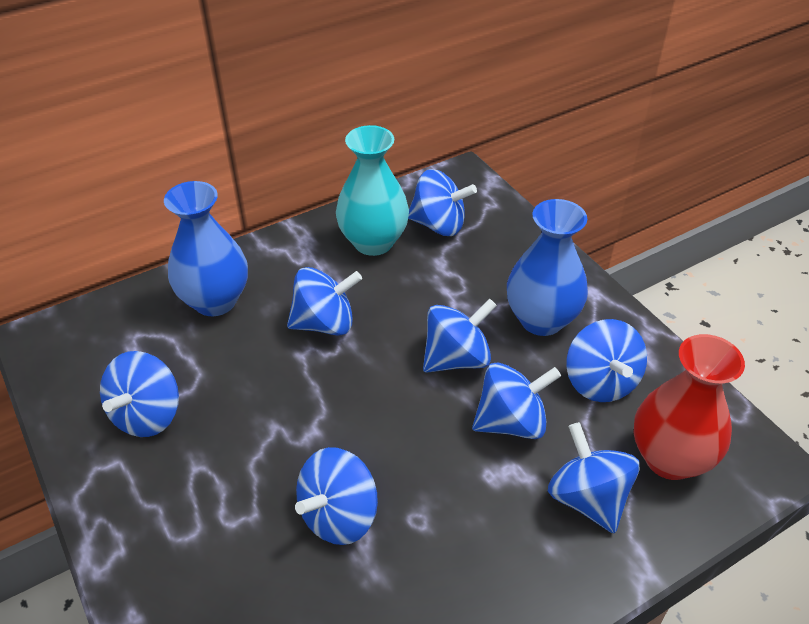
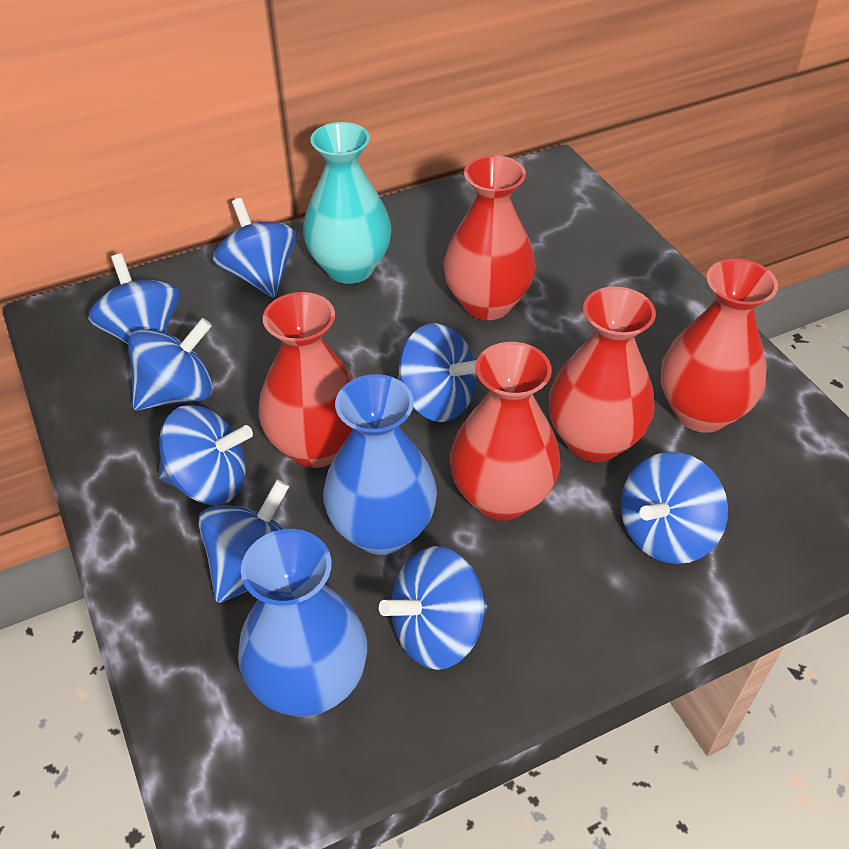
red vase: [633,334,745,480] = 1 -> [258,292,355,468] [443,155,536,320] [450,342,561,521] [549,287,656,462] [661,259,778,433] = 5

